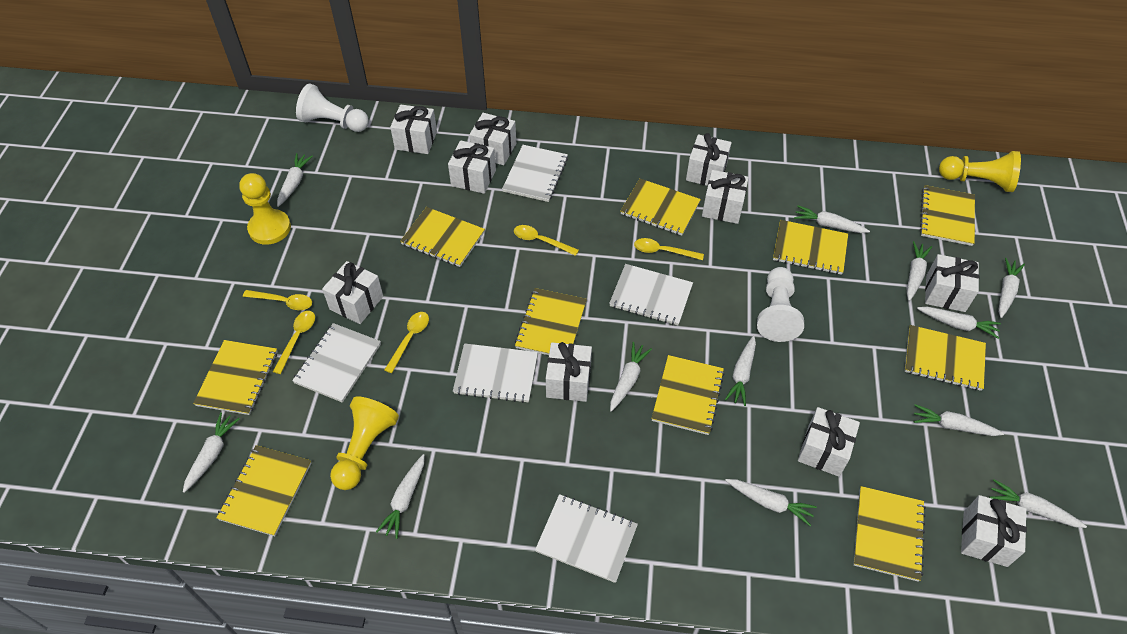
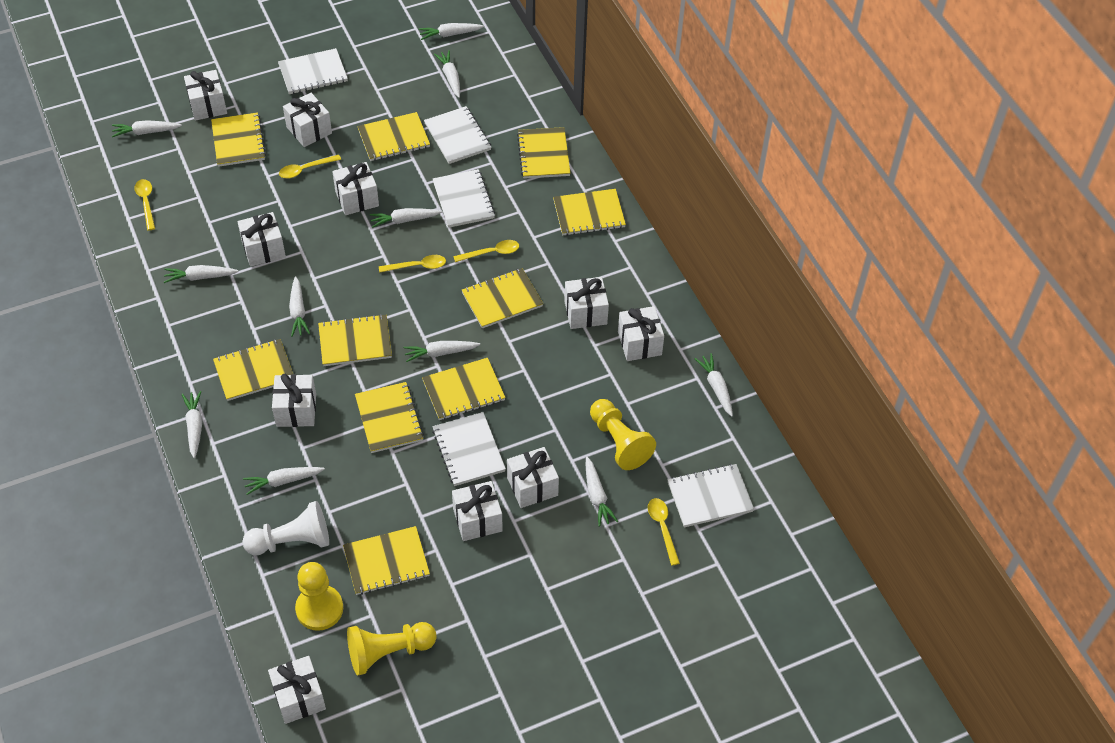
white carrot: [183,413,240,493] [277,153,313,207] [376,454,425,539] [610,342,652,412] [725,335,756,406] [725,479,817,526] [794,205,870,233] [907,241,932,301] [914,404,1004,436] [917,307,1001,339] [989,479,1087,528] [998,258,1025,318] = 12 -> [112,120,182,137] [164,265,239,283] [182,391,202,458] [243,467,325,495] [289,276,310,337] [370,208,442,228] [403,341,480,362] [419,23,484,40] [434,50,460,98] [586,457,618,527] [694,353,733,417] = 11
white pawn: [296,84,369,132] [757,267,804,342] = 2 -> [242,501,329,555] = 1

